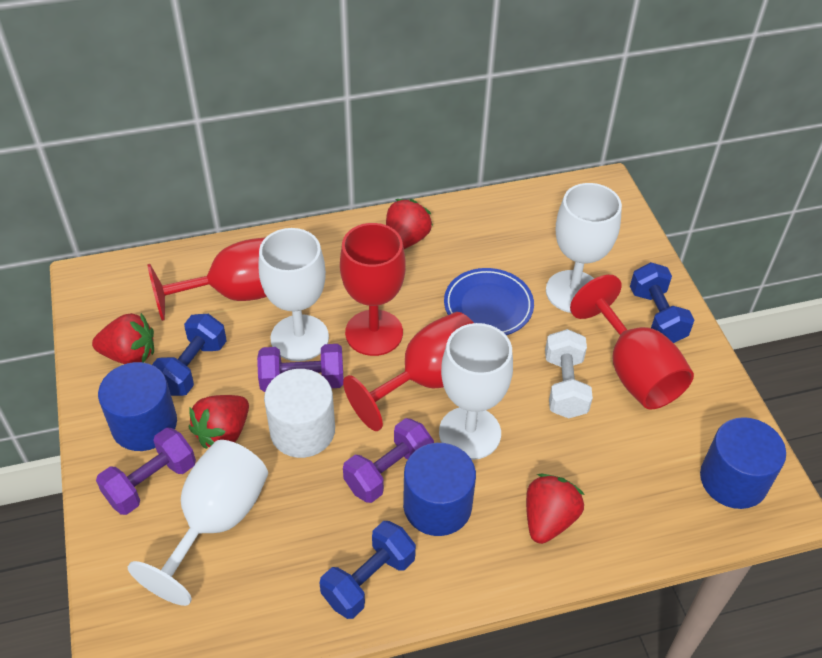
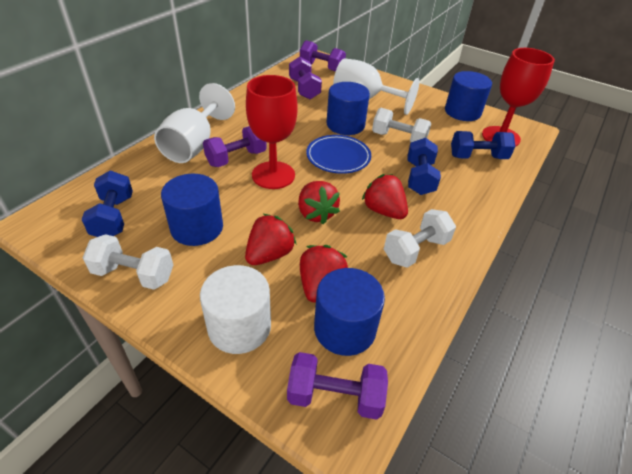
blue cylinder: [98,362,177,451] [403,443,476,536] [700,417,786,509] = 3 -> [161,174,223,246] [314,268,385,356] [326,82,370,135] [445,71,492,121] = 4
purple dumbbell: [96,427,196,515] [257,344,344,392] [343,418,434,503] = 3 -> [203,126,267,167] [287,352,388,420] [289,57,322,99] [300,40,346,72] = 4
red goblet: [147,237,267,321] [340,223,406,356] [343,312,474,431] [570,275,694,410] = 4 -> [246,75,298,189] [482,48,555,147] = 2
white dumbbell: [545,329,593,418] = 1 -> [83,234,173,290] [372,108,431,142] [384,209,456,268] = 3
white goblet: [128,440,268,606] [259,228,329,361] [439,323,513,460] [546,183,622,313] = 4 -> [154,83,235,163] [333,58,420,115] = 2

